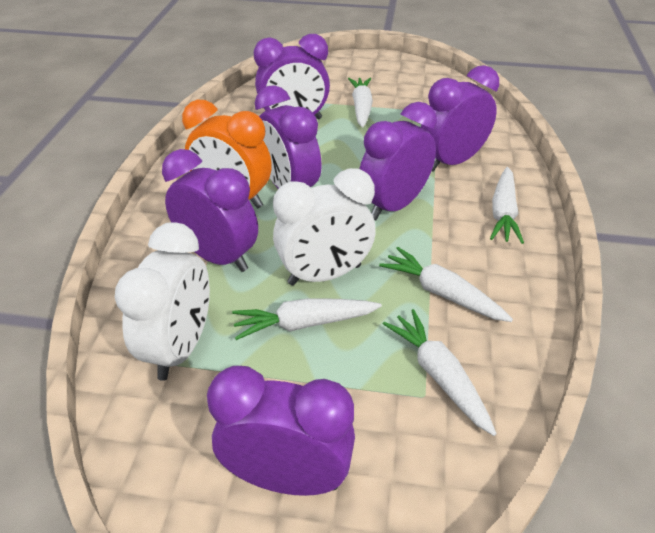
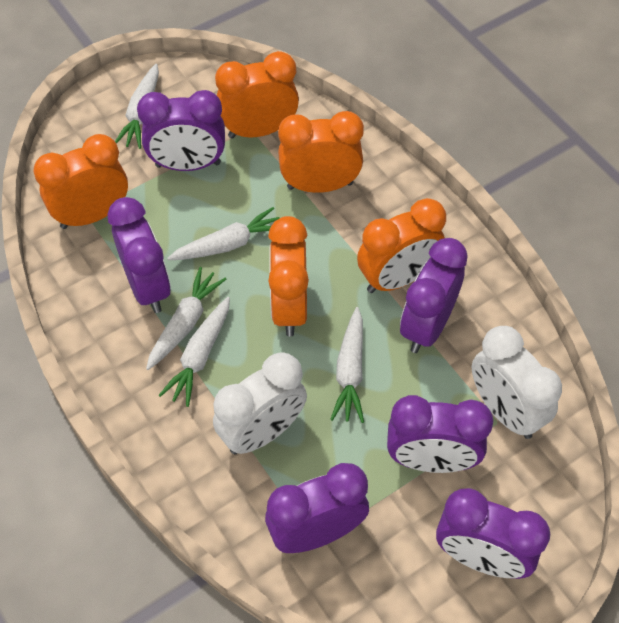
orange clock: [182,100,272,209] = 1 -> [33,134,128,229] [215,51,299,139] [268,216,309,336] [278,111,364,193] [357,198,446,293] = 5

